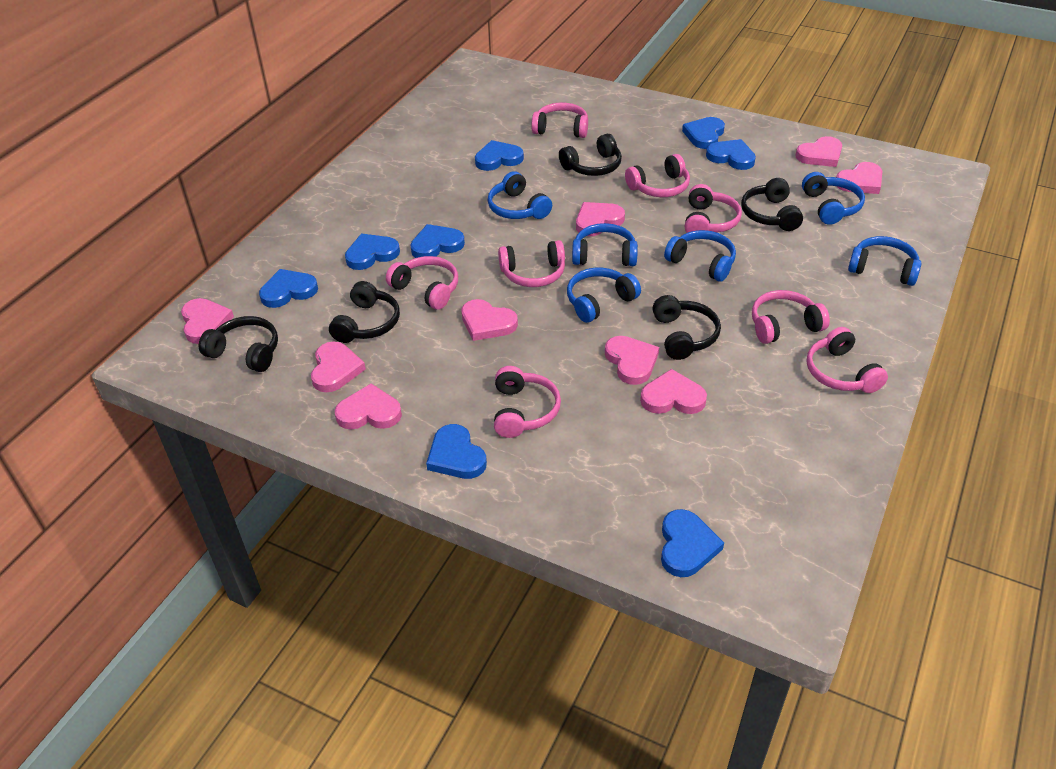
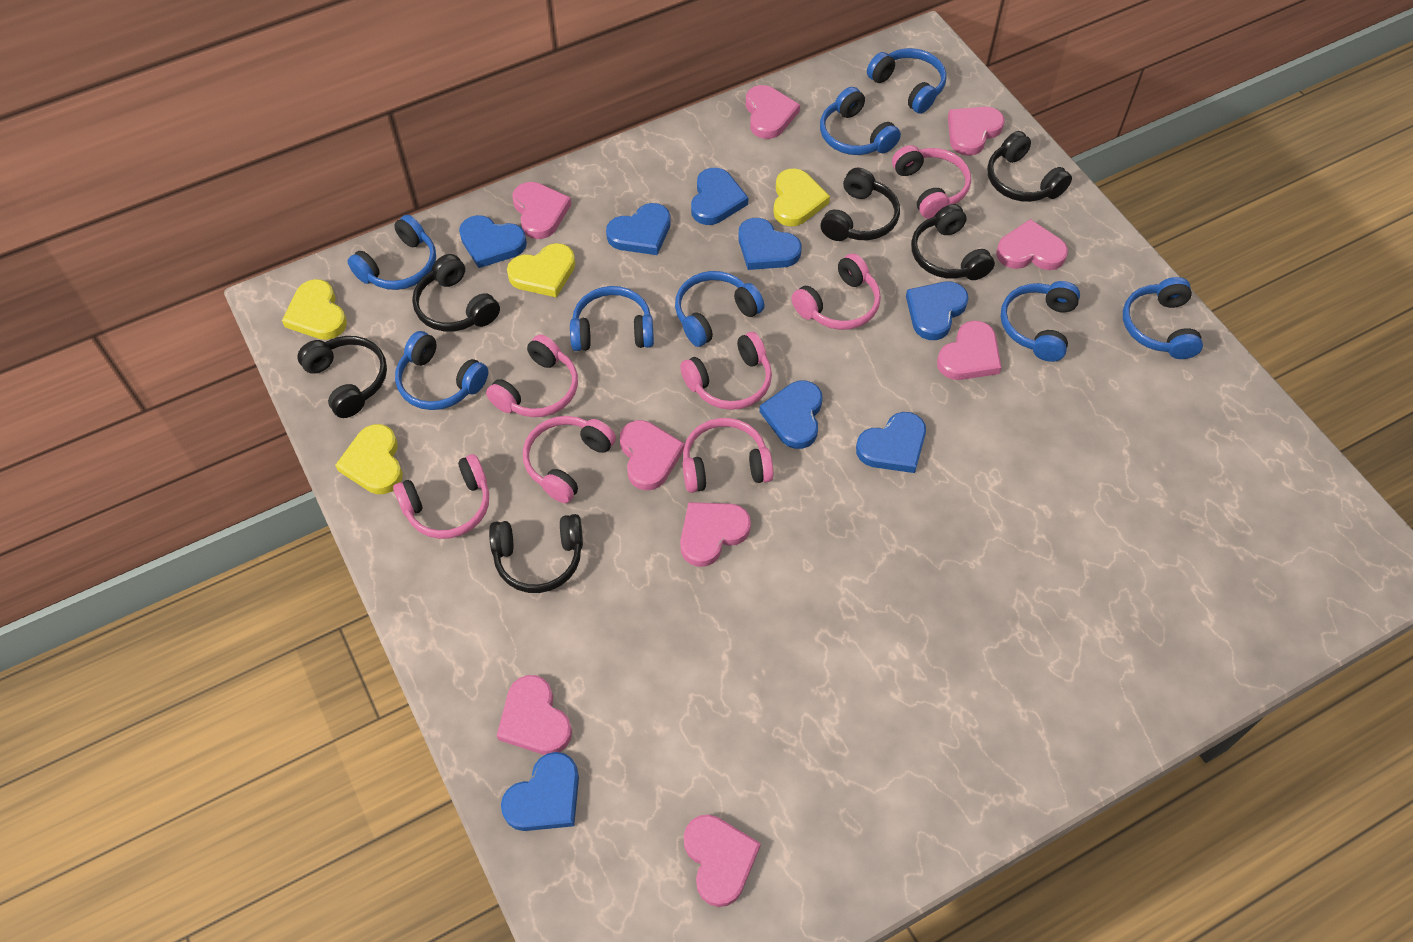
black headphones: [199,316,278,372] [329,281,400,343] [559,134,622,176] [652,295,721,360] [741,178,803,231] = 5 -> [297,336,387,418] [412,254,500,332] [489,514,583,593] [821,168,900,241] [911,204,995,280] [987,131,1072,202] = 6
blue headphones: [488,171,552,219] [567,268,641,323] [572,223,638,266] [664,230,736,282] [802,172,865,225] [848,236,921,286] = 6 -> [347,215,436,290] [395,331,488,410] [570,286,654,351] [675,271,765,347] [820,87,901,155] [867,48,947,114] [1001,281,1080,362] [1123,277,1203,359] = 8
pink headphones: [386,256,458,310] [494,366,561,438] [498,240,565,287] [531,103,588,138] [625,154,690,197] [685,184,742,233] [752,290,830,344] [806,327,888,393] = 8 -> [393,454,489,539] [486,334,578,417] [523,416,616,503] [680,332,772,410] [683,418,773,493] [791,253,881,330] [892,145,971,219] = 7
yellow heart: none = 0 -> [282,279,347,340] [335,424,403,494] [507,243,575,298] [773,168,830,226] = 4

